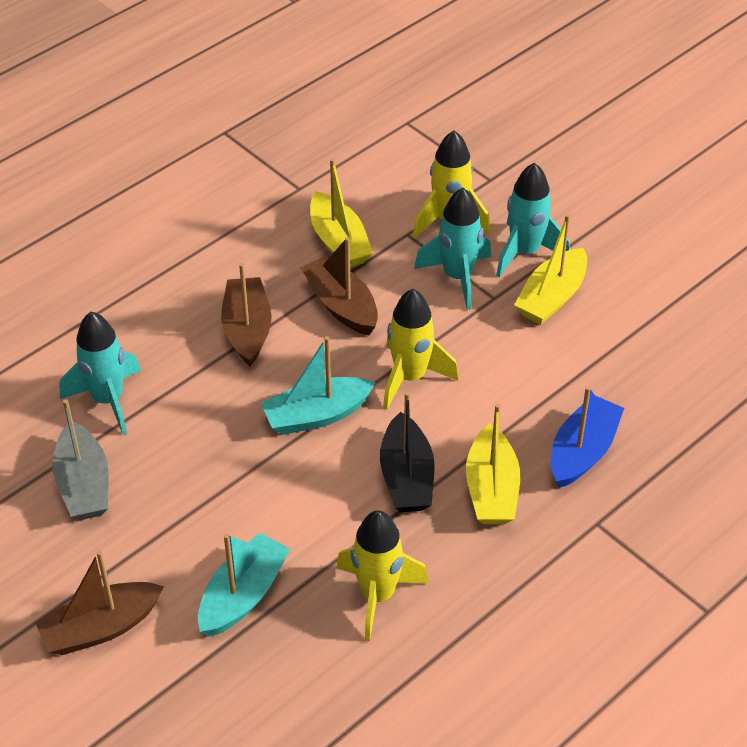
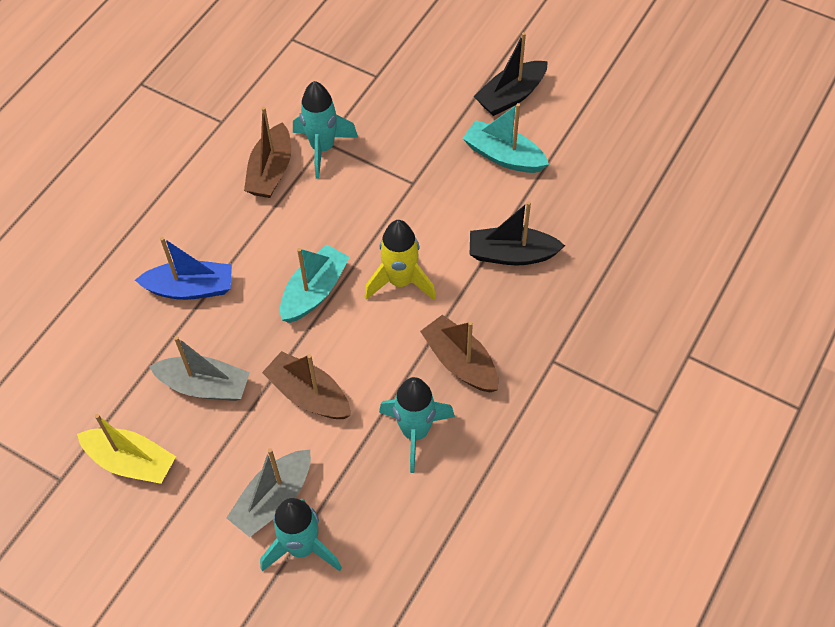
black boat: [380,392,435,512] = 1 -> [470,201,565,265] [474,32,548,116] = 2
grey boat: [52,399,109,520] = 1 -> [149,336,250,401] [226,448,311,537] = 2
yellow boat: [310,158,373,268] [466,404,520,524] [514,214,587,325] = 3 -> [77,414,176,484] = 1
yellow rocket: [336,510,429,642] [383,289,459,410] [413,130,491,238] = 3 -> [364,220,436,301] = 1

